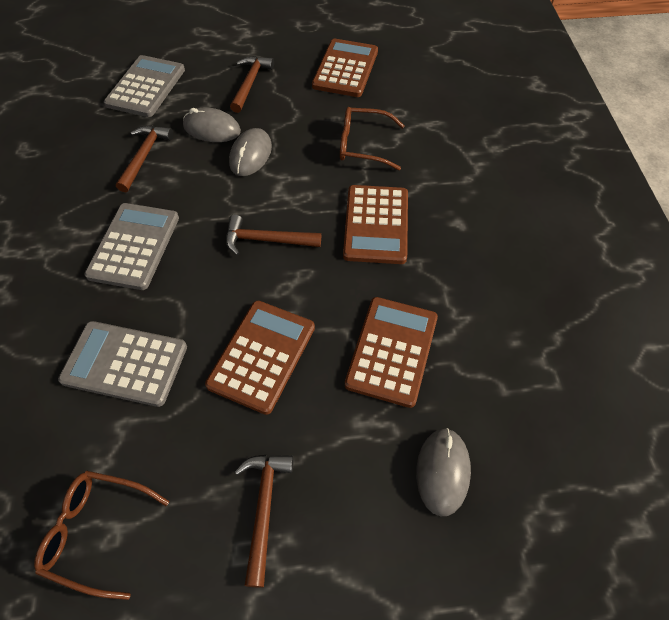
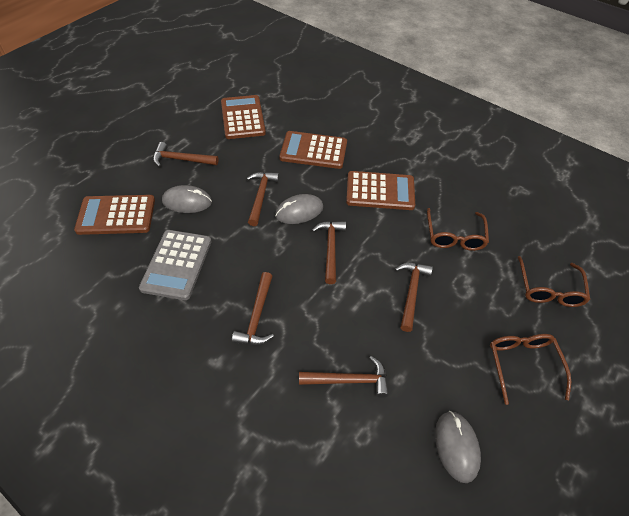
brown glasses: [34,471,169,600] [340,107,405,170] = 2 -> [427,208,489,251] [490,334,571,405] [518,256,590,307] = 3
brown hammer: [116,125,173,192] [226,215,321,255] [230,56,274,113] [234,455,294,588] = 4 -> [153,142,219,167] [232,272,274,345] [246,172,279,226] [299,356,389,398] [312,221,346,284] [395,263,433,332] = 6
grey calculator: [58,321,187,407] [84,203,179,290] [104,55,185,117] = 3 -> [139,230,212,300] = 1

